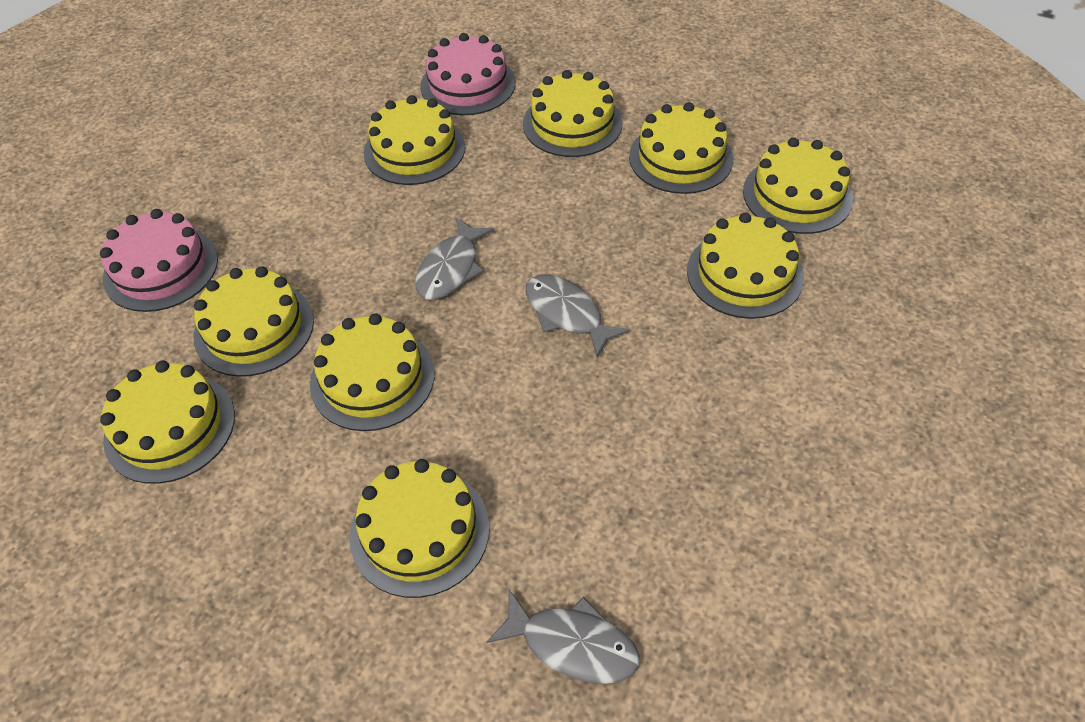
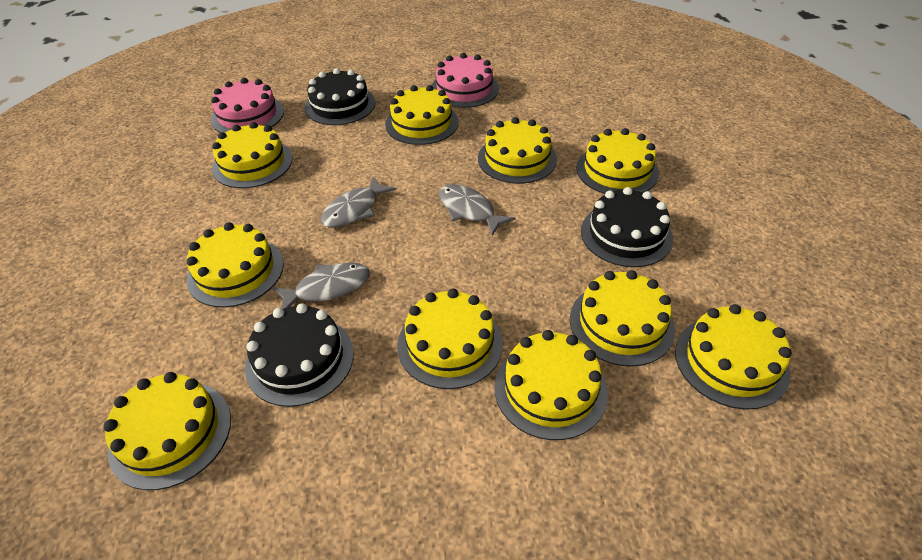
black cake: none = 0 -> [245,303,354,407] [305,68,376,125] [581,187,673,267] = 3
yellow cake: [100,360,235,484] [194,267,314,377] [310,313,435,431] [350,459,490,598] [364,95,465,185] [523,70,623,157] [629,102,733,194] [687,213,804,319] [743,137,853,234] = 9 -> [103,372,231,490] [187,222,284,308] [212,122,292,188] [385,85,458,145] [397,289,503,389] [478,117,557,184] [494,330,608,440] [570,270,675,367] [576,128,659,194] [675,304,792,410] = 10

